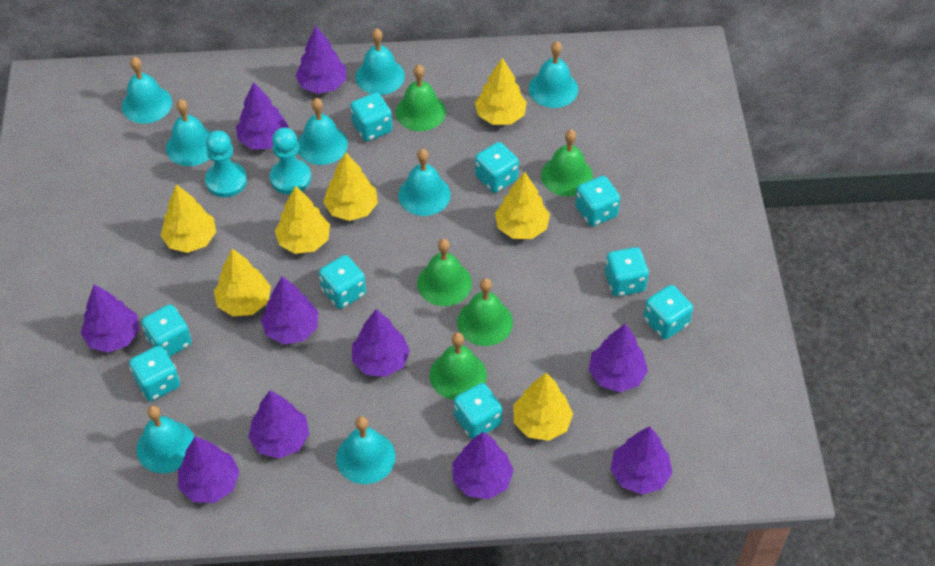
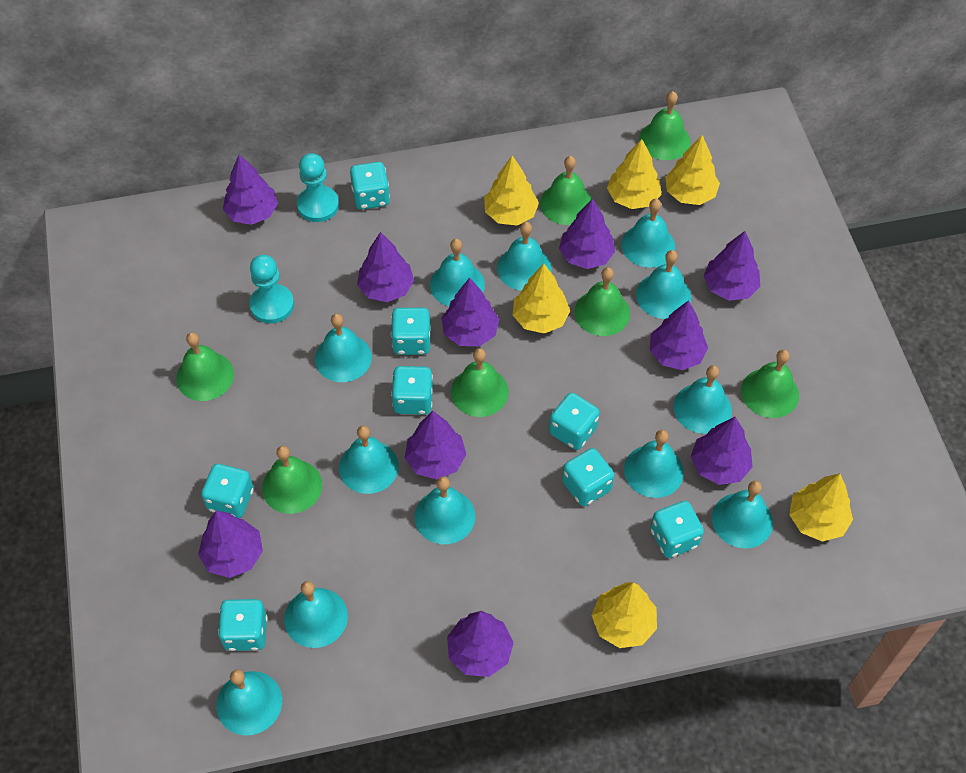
green bell: [395,65,446,131] [417,239,472,306] [430,332,487,400] [457,278,513,346] [541,129,593,196] = 5 -> [176,332,234,401] [262,446,322,514] [451,348,509,417] [540,156,592,225] [574,267,630,336] [639,91,690,160] [741,349,799,418] = 7
turquoise bell: [122,57,172,124] [137,405,195,473] [166,99,211,166] [297,98,348,165] [336,416,396,484] [356,28,405,95] [398,149,451,216] [529,41,578,108] = 8 -> [216,670,282,736] [284,581,348,648] [315,314,372,382] [339,426,399,494] [415,477,475,544] [430,239,485,306] [497,222,552,291] [621,199,675,268] [624,430,684,498] [636,250,691,319] [674,365,732,434] [712,481,773,548] = 12
turquoise dice: [129,346,180,401] [141,304,192,357] [319,255,366,309] [350,92,393,141] [454,383,502,439] [475,142,519,193] [575,176,620,226] [605,247,649,297] [643,285,693,339] = 9 -> [201,464,253,518] [218,599,267,651] [350,162,390,210] [391,308,431,355] [391,366,433,415] [549,393,600,450] [562,448,614,506] [650,501,704,558] = 8
yellow tree: [160,184,216,253] [214,249,271,316] [275,186,330,254] [323,153,378,221] [475,58,527,125] [495,172,550,239] [513,373,573,441] = 7 -> [484,155,539,225] [513,264,570,334] [591,582,657,648] [607,139,661,209] [665,135,720,205] [789,473,853,541] = 6

